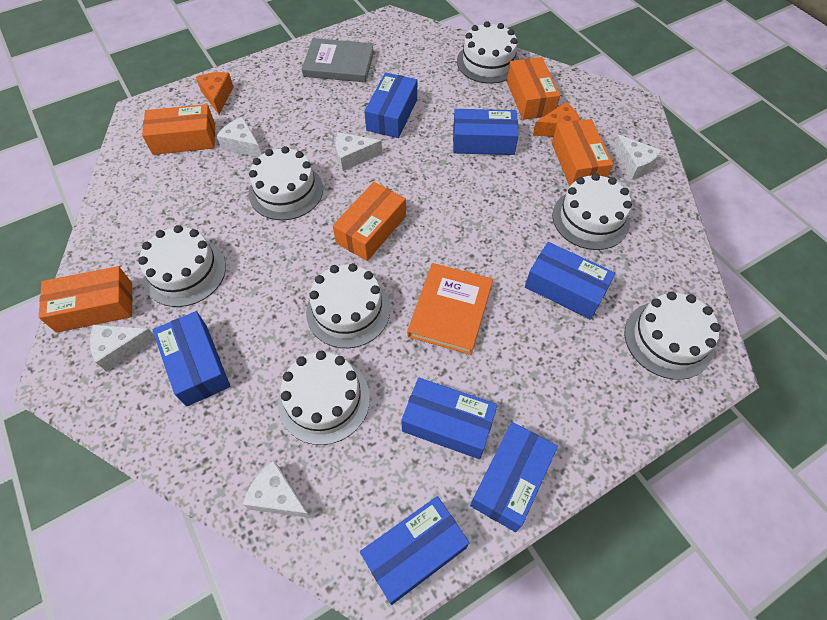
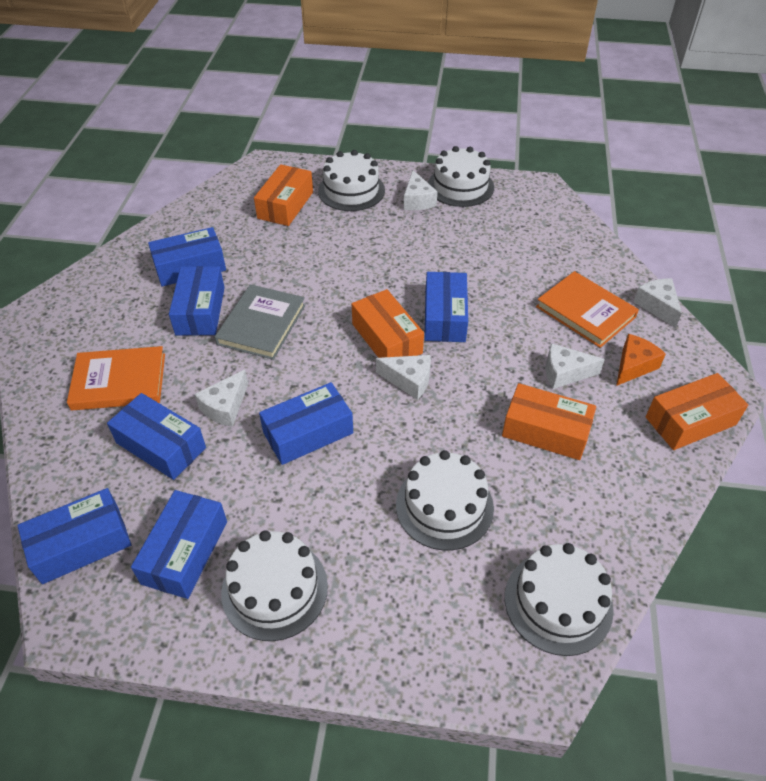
orange book: [407,263,493,355] = 1 -> [67,346,165,410] [536,271,639,348] = 2
orange box: [39,266,133,333] [142,104,215,155] [333,182,406,261] [507,57,560,120] [552,119,613,186] = 5 -> [254,164,313,226] [352,289,424,358] [502,383,596,460] [646,373,748,450] = 4
orange cheese: [196,72,233,114] [533,102,580,137] = 2 -> [616,334,666,386] = 1
white cake: [138,225,226,307] [249,146,323,220] [278,351,370,445] [306,263,390,348] [457,21,519,84] [553,173,632,250] [625,291,721,380] = 7 -> [221,530,328,641] [318,150,385,211] [396,450,494,550] [428,146,494,207] [505,543,614,656] = 5

